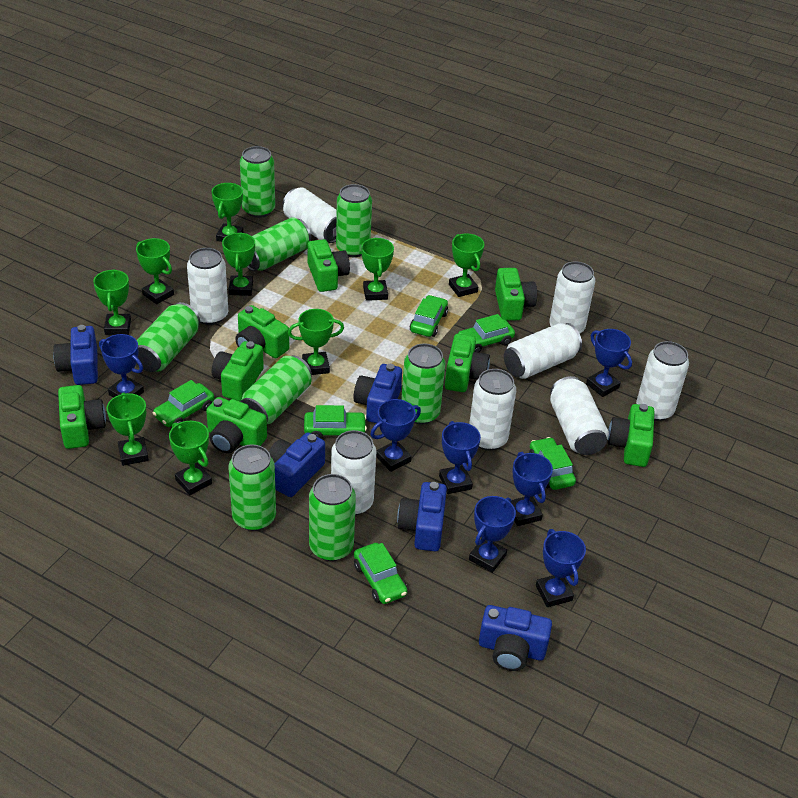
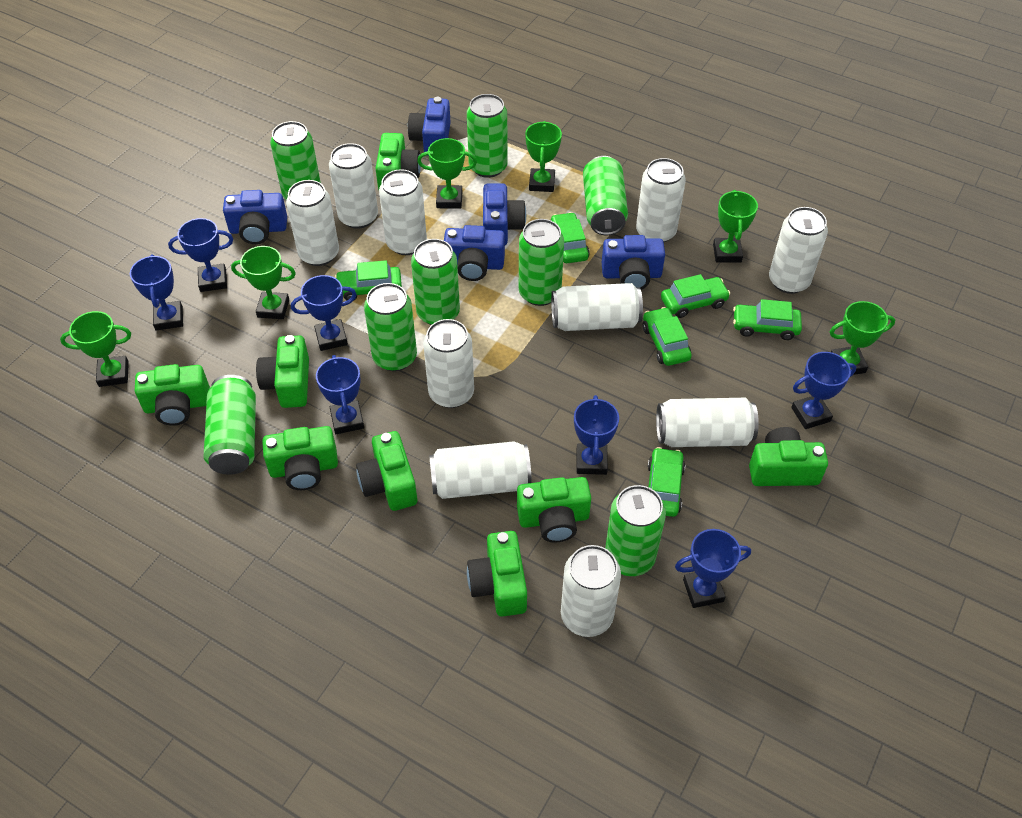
green trophy: [93,269,131,335] [107,392,149,466] [136,238,174,304] [169,421,212,495] [212,183,244,242] [222,232,255,296] [288,309,344,375] [361,238,394,301] [449,234,484,297] = 9 -> [60,311,131,387] [231,246,296,319] [417,138,477,209] [525,121,562,192] [713,190,758,263] [830,301,895,375] = 6
white can: [187,248,228,325] [282,187,337,243] [331,430,376,515] [469,369,516,450] [504,323,582,379] [549,261,595,333] [550,376,609,455] [636,341,689,421] = 8 -> [286,180,339,266] [329,143,378,229] [379,169,427,255] [423,319,474,408] [429,441,532,499] [551,283,643,331] [561,545,621,637] [636,158,686,242] [656,398,759,447] [769,207,828,294] = 10

